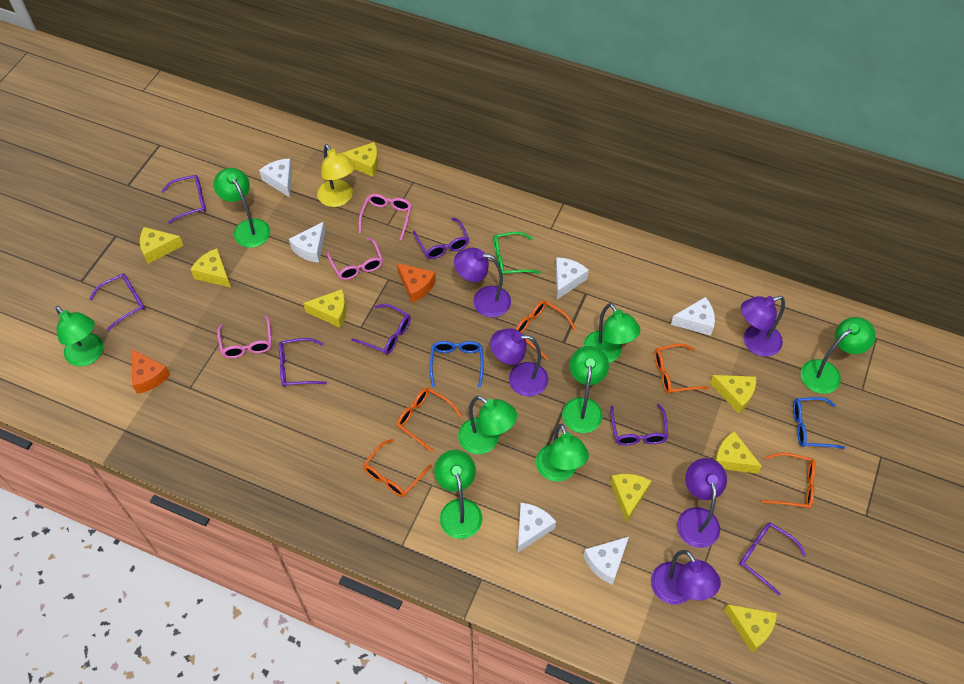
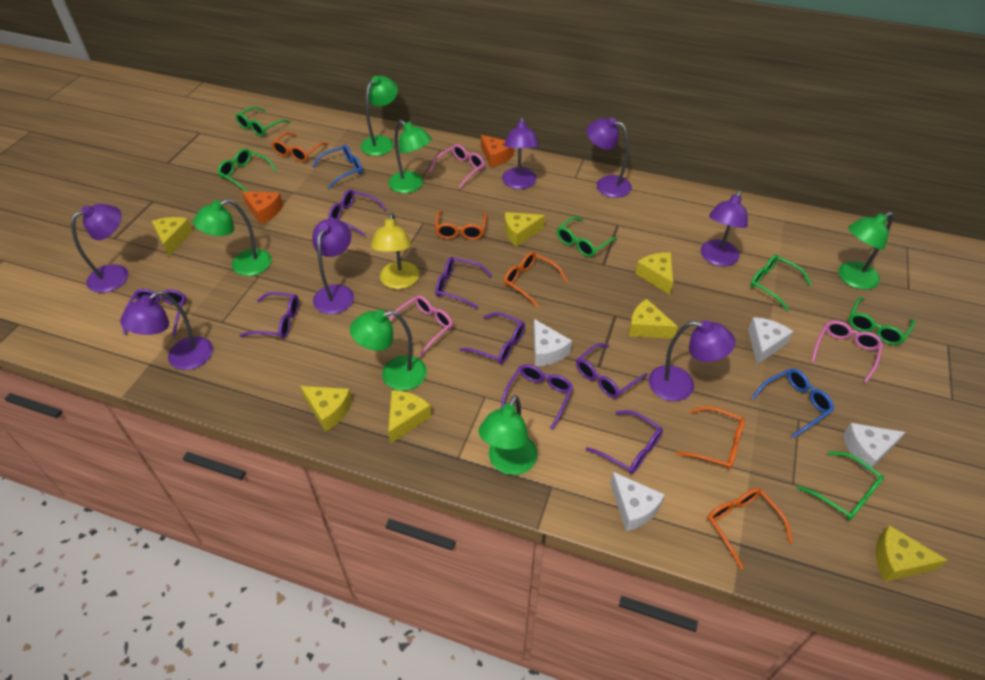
green glasses: [493,232,541,275] = 1 -> [217,148,277,191] [236,107,291,136] [557,216,618,257] [750,254,812,311] [797,451,884,521] [849,297,915,345] = 6
green lamp: [56,306,103,366] [214,168,270,248] [434,450,482,539] [458,396,517,454] [536,424,589,482] [562,346,609,433] [583,303,640,363] [801,317,876,394] = 8 -> [193,199,272,276] [350,310,427,391] [361,76,398,156] [388,120,432,193] [479,395,537,475] [838,212,893,290] = 6
purple glasses: [89,273,145,331] [161,175,206,224] [279,338,327,387] [351,304,411,355] [413,218,469,259] [610,404,668,446] [740,522,806,595] = 7 -> [122,289,187,336] [240,292,299,339] [328,189,387,236] [435,257,492,309] [459,312,525,364] [501,364,573,430] [576,343,648,398] [586,410,663,474] = 8
purple lamp: [454,248,511,317] [490,328,548,397] [651,550,721,605] [677,458,727,548] [741,296,785,357] = 5 -> [71,204,128,293] [120,291,213,370] [312,219,354,314] [502,116,539,189] [587,117,632,198] [649,320,735,401] [701,190,748,266] = 7
white cheese: [259,158,292,197] [289,222,325,263] [518,503,556,553] [556,257,589,299] [583,537,629,585] [671,297,715,336] = 6 -> [533,319,572,366] [610,472,665,531] [748,317,793,364] [843,423,905,472] = 4
yellow cheese: [140,227,184,264] [190,248,231,288] [303,289,346,328] [342,142,378,177] [610,474,651,523] [710,375,756,414] [714,431,762,474] [724,604,777,652] = 8 -> [152,217,193,256] [300,386,352,432] [388,390,432,444] [505,212,545,247] [629,299,678,339] [635,253,673,295] [876,525,948,582] = 7

